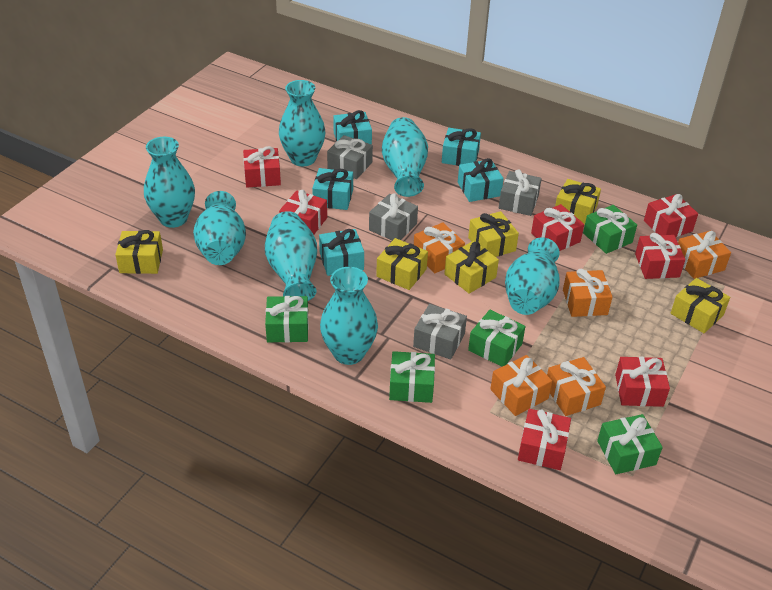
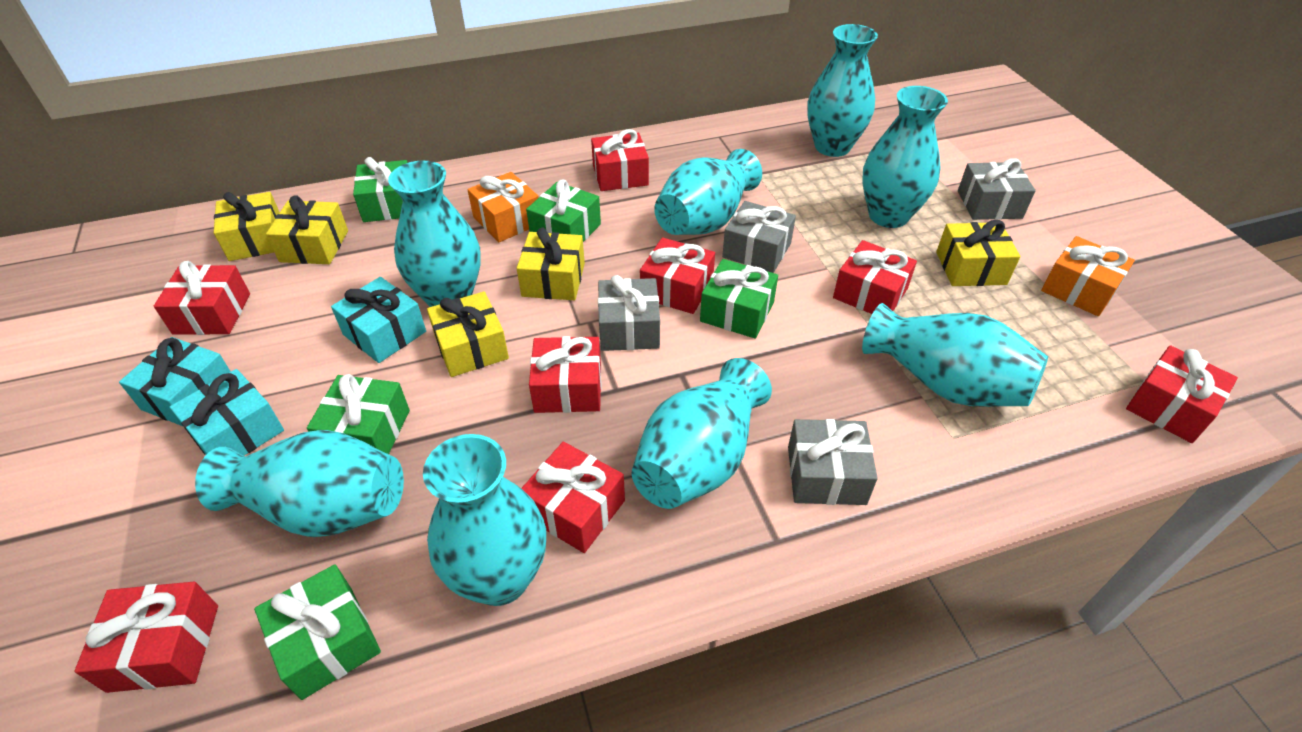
orange gift: [414,222,465,273] [490,355,552,416] [547,357,606,416] [563,269,613,317] [678,231,731,279] = 5 -> [467,172,539,242] [1041,236,1135,316] = 2
red gift: [243,146,281,187] [279,190,327,235] [518,409,571,470] [531,204,584,251] [615,357,670,407] [635,233,685,279] [644,194,698,237] = 7 -> [74,582,218,693] [154,261,250,335] [521,442,625,553] [529,336,601,413] [591,129,649,191] [640,237,715,314] [833,240,917,314] [1126,345,1238,443] = 8
turquoise gift: [312,168,353,210] [319,229,364,276] [333,110,372,145] [442,128,481,166] [458,158,504,202] = 5 -> [119,337,231,426] [170,369,284,456] [331,277,426,363] = 3
turquoise vase: [144,137,195,228] [193,191,246,265] [265,211,317,301] [279,80,326,166] [320,267,378,365] [382,117,428,197] [505,237,560,315] = 7 -> [195,430,404,537] [388,161,481,307] [423,434,546,606] [632,358,772,509] [654,149,762,235] [807,24,878,157] [862,86,948,228] [862,303,1048,407] = 8
yellow gift: [115,230,163,274] [376,238,428,290] [444,241,499,294] [468,211,519,257] [555,179,601,224] [671,278,730,333] = 6 -> [214,192,280,261] [266,195,348,264] [427,291,509,377] [517,228,585,300] [936,220,1020,286] = 5

